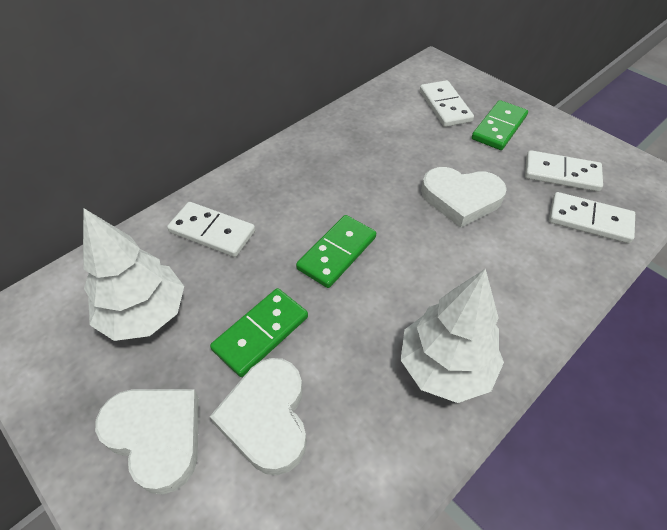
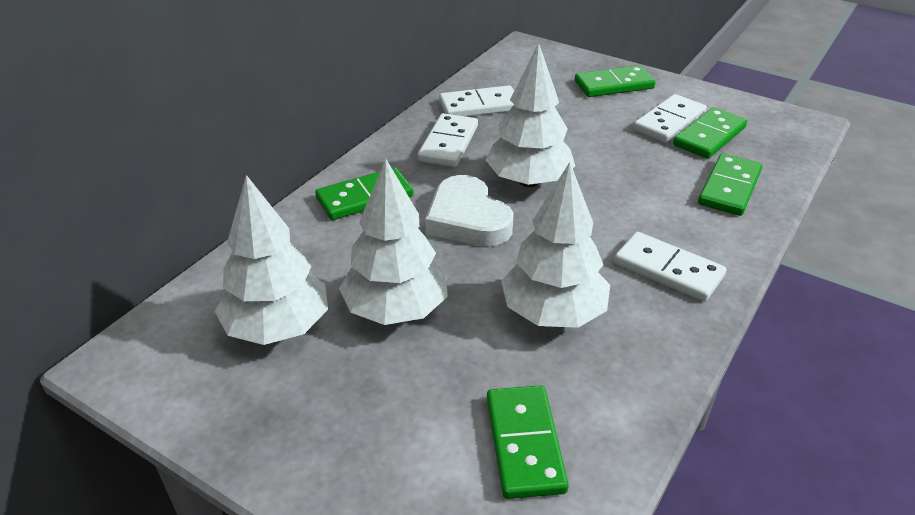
green domino: [210,288,308,377] [296,215,376,288] [472,100,528,150] = 3 -> [315,167,414,220] [487,385,569,499] [575,65,656,97] [673,107,747,159] [698,154,762,216] = 5
white heart: [95,389,199,495] [210,358,307,475] [421,167,507,228] = 3 -> [425,175,514,247] = 1
white tree: [83,208,184,341] [401,269,504,403] = 2 -> [214,175,328,345] [339,159,448,325] [486,43,575,187] [501,162,610,328] = 4

